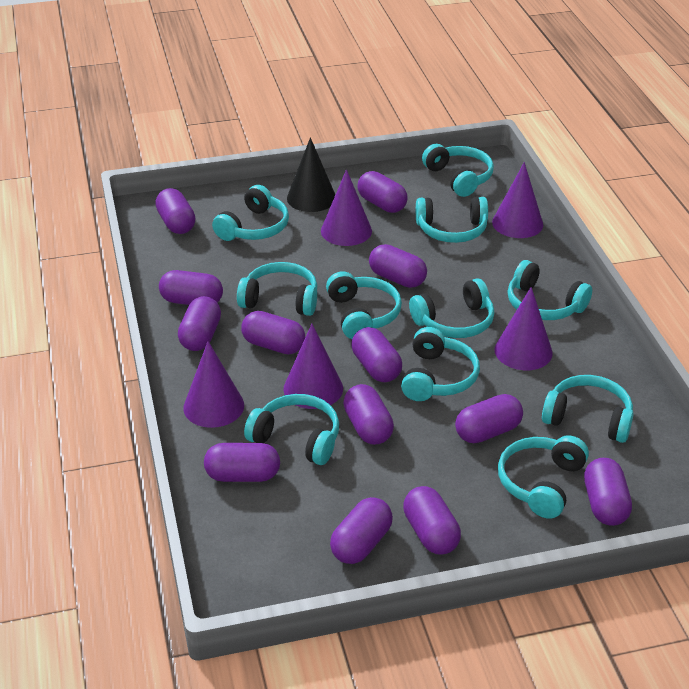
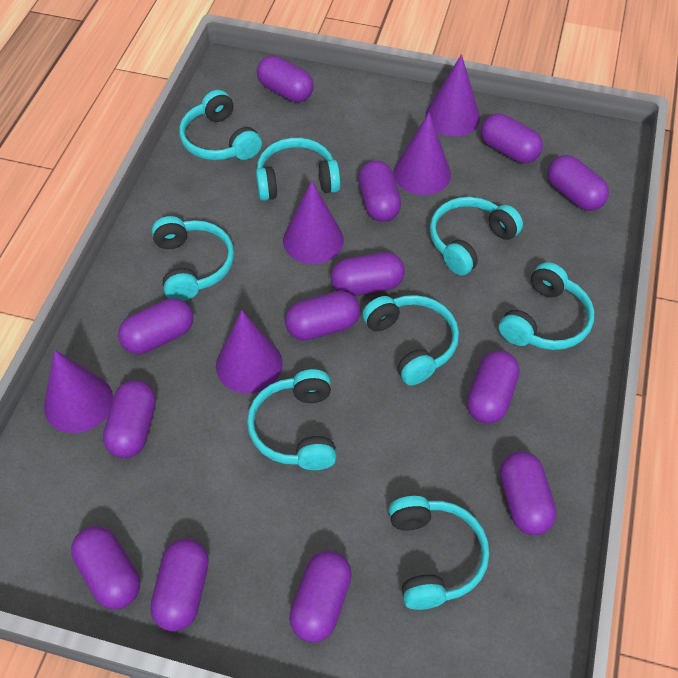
black cone: [287,137,335,212] = 1 -> none = 0
turquoise headphones: [212,185,289,241] [237,262,317,316] [244,394,339,465] [326,271,402,339] [401,327,480,401] [409,278,494,338] [416,197,488,243] [422,144,494,197] [498,435,589,519] [507,260,592,320] [542,375,634,443] = 11 -> [152,216,234,301] [179,90,262,160] [247,369,336,470] [256,138,341,201] [362,295,459,385] [389,496,489,610] [430,197,523,276] [499,262,594,350] = 8

